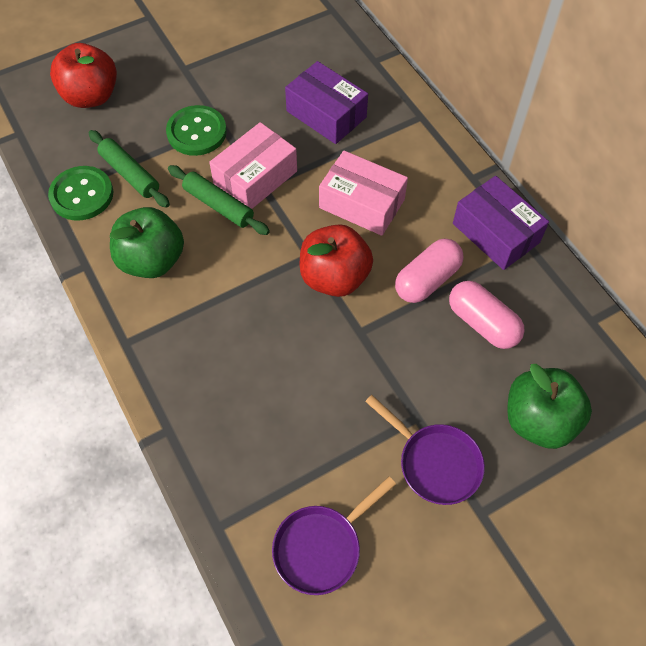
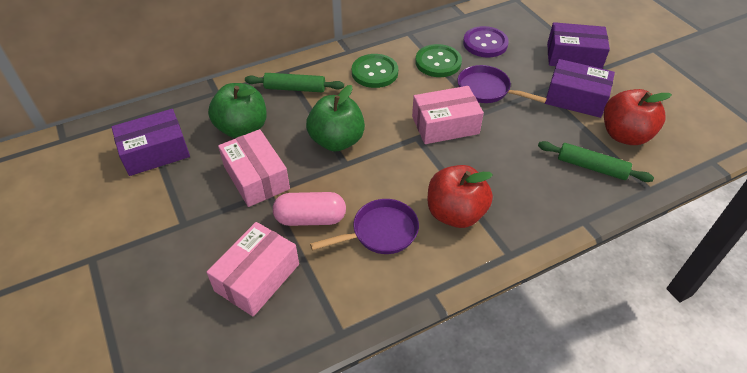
pink box: [209,122,297,209] [319,151,408,236] = 2 -> [207,222,299,317] [218,129,290,207] [412,86,484,144] = 3
pink capsule: [395,239,464,303] [449,281,525,349] = 2 -> [273,192,346,226] = 1
purple box: [285,61,368,144] [453,176,549,270] = 2 -> [111,109,190,176] [545,59,615,118] [547,22,610,69] = 3
purple button: none = 0 -> [463,26,509,58] = 1

